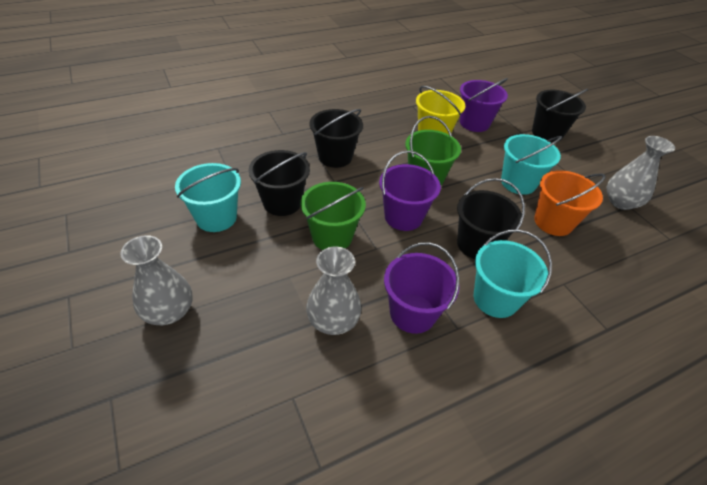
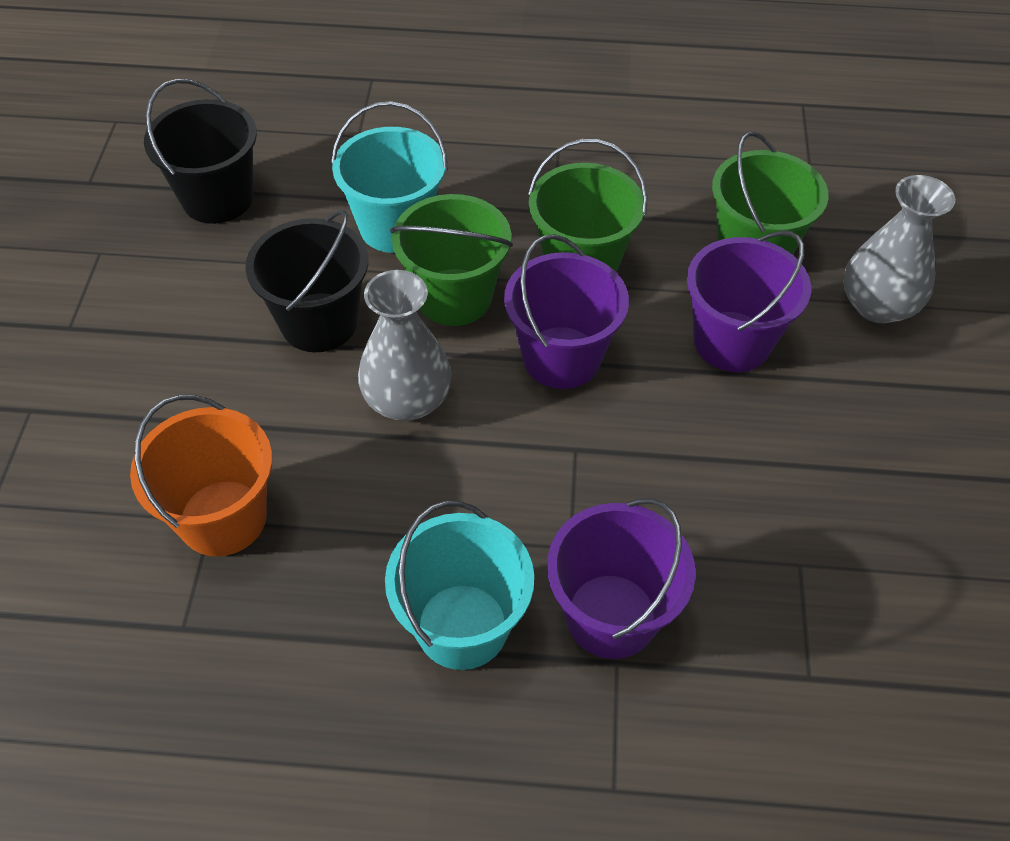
black bucket: [248,150,310,216] [310,109,363,168] [457,178,525,259] [532,89,588,142] = 4 -> [144,79,257,224] [245,210,368,352] = 2
green bucket: [301,182,366,250] [405,116,461,186] = 2 -> [390,194,513,326] [528,139,647,273] [712,131,829,255] = 3
grey vase: [120,235,193,325] [306,246,362,335] [607,136,675,210] = 3 -> [358,270,451,421] [843,175,955,323] = 2
turquoise bucket: [175,163,241,232] [474,230,552,318] [501,134,562,195] = 3 -> [331,101,448,253] [385,501,534,670] = 2
yellow bucket: [416,86,465,134] = 1 -> none = 0

